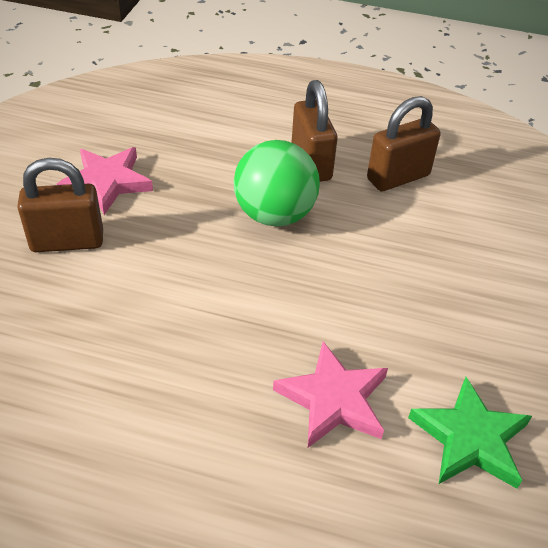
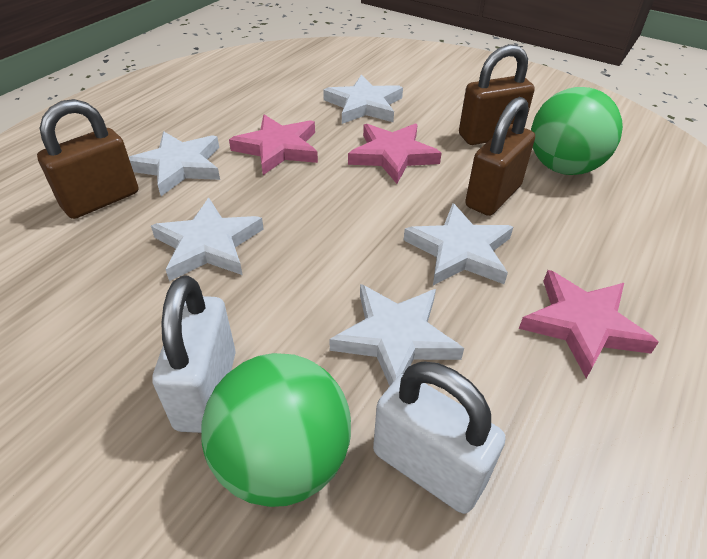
green ball: [234,140,320,227] = 1 -> [201,353,351,507] [531,87,623,175] = 2
green star: [408,377,532,489] = 1 -> none = 0
pink star: [57,147,153,215] [273,341,388,448] = 2 -> [229,114,318,175] [348,123,442,184] [519,270,659,378] = 3
white padlock: none = 0 -> [152,276,236,433] [373,362,505,514] = 2
white star: none = 0 -> [129,131,220,196] [151,198,264,281] [323,75,403,124] [329,284,464,386] [404,203,513,285] = 5

